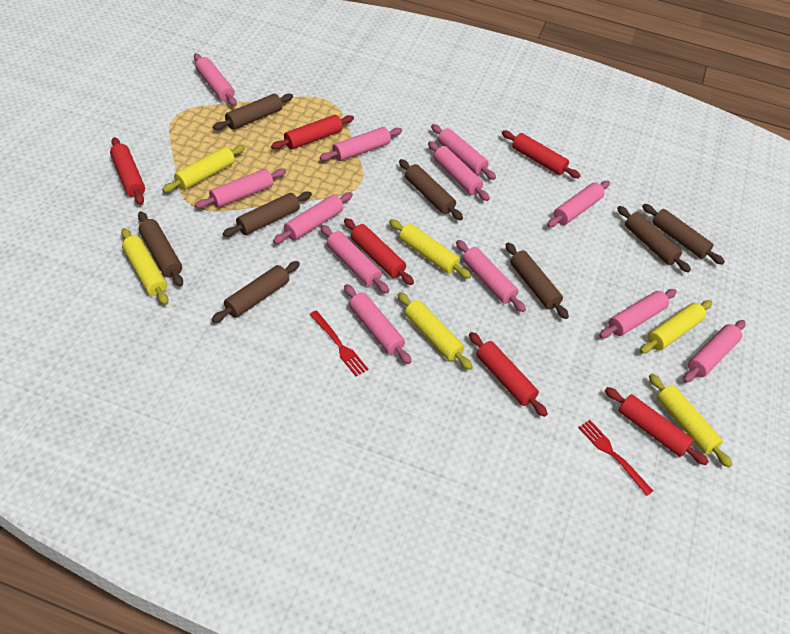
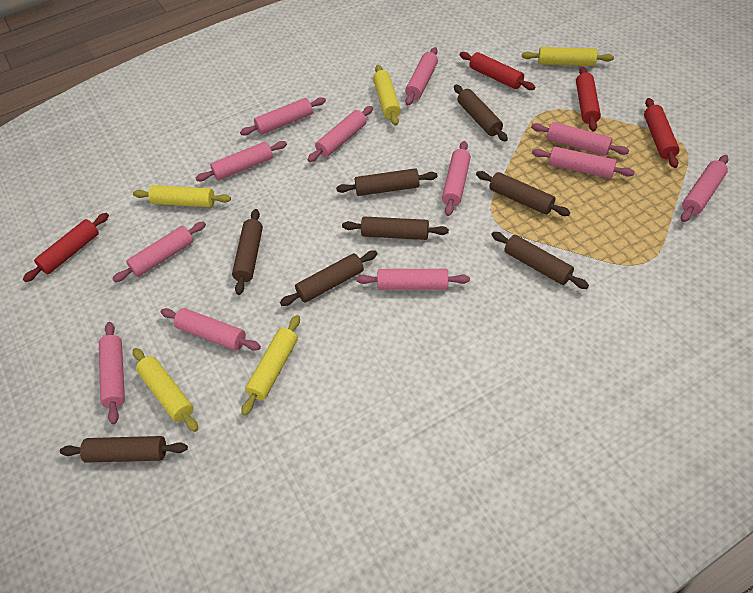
red fork: [309,310,369,376] [578,420,653,496] = 2 -> none = 0
red rolling pin: [110,137,145,205] [271,115,354,150] [344,218,414,285] [469,332,548,417] [502,130,581,178] [605,387,709,465] = 6 -> [23,213,109,282] [460,52,535,90] [576,67,601,132] [644,98,680,168] = 4
yellow rolling pin: [121,228,168,305] [162,145,245,192] [389,219,471,279] [398,292,473,370] [640,300,712,353] [649,374,732,468] = 6 -> [133,185,231,207] [133,348,198,432] [241,315,300,416] [373,65,401,126] [522,47,614,66] = 5

